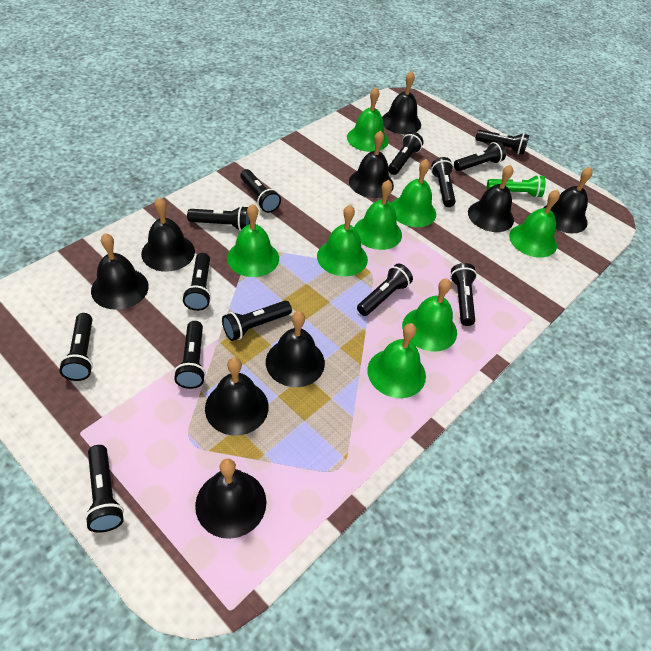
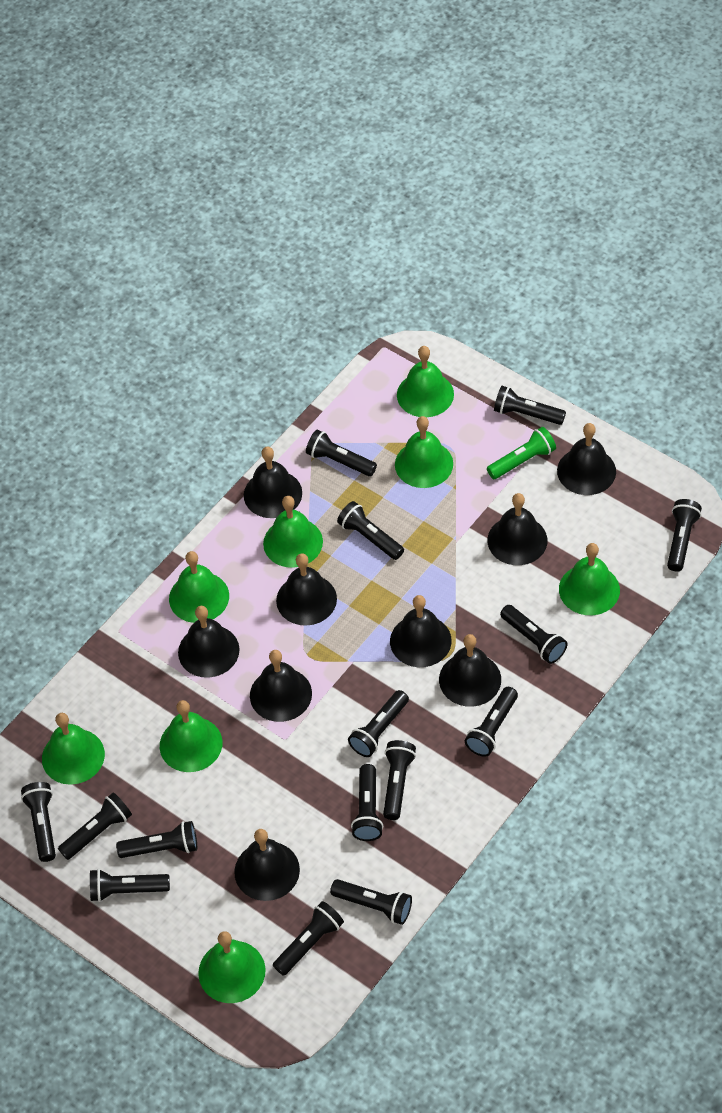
black flashlight: [59,313,93,381] [85,445,124,533] [174,321,206,389] [183,253,211,311] [187,206,250,231] [222,301,292,341] [240,169,281,213] [357,263,413,316] [388,132,424,175] [431,157,456,207] [450,263,477,326] [454,142,506,171] [475,130,529,155] = 13 -> [21,782,56,862] [58,792,132,860] [90,869,170,902] [116,821,197,858] [273,901,344,976] [306,429,377,476] [330,879,412,925] [337,501,404,560] [348,690,409,757] [351,764,383,841] [383,740,416,820] [465,687,518,757] [494,386,566,425] [500,605,568,664] [667,499,702,572] = 15

